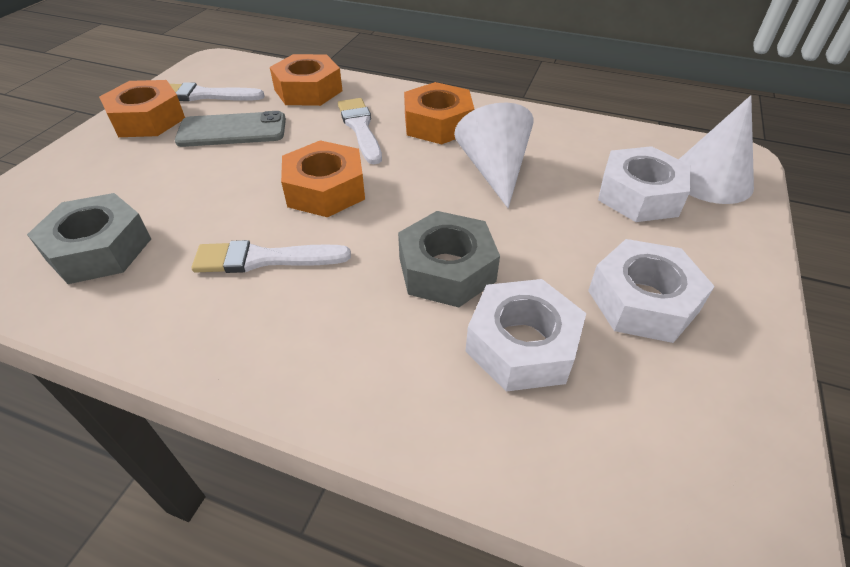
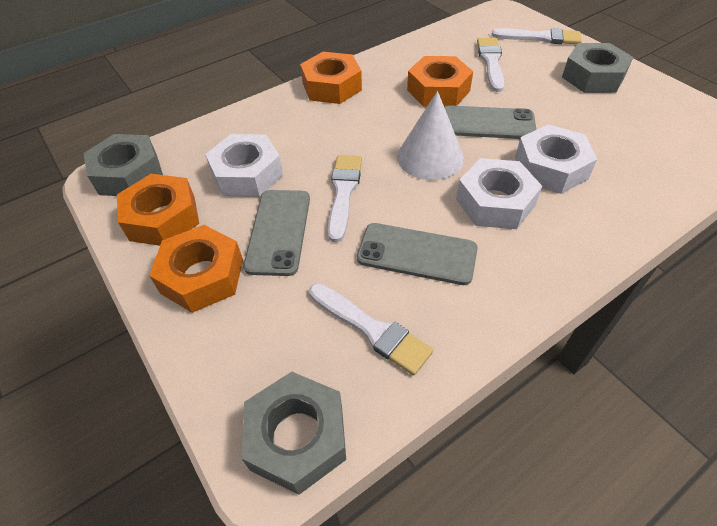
grey nut: [27,193,151,284] [398,211,500,307] = 2 -> [83,134,163,196] [242,372,346,495] [562,43,633,93] = 3
grey phone: [175,111,286,147] = 1 -> [243,190,310,276] [357,223,478,285] [444,105,536,139] = 3
white brush: [170,82,265,101] [192,240,351,273] [338,98,382,164] = 3 -> [309,283,433,376] [328,155,362,242] [477,38,504,92] [492,28,582,44] = 4
white cone: [454,102,534,208] [679,95,754,204] = 2 -> [397,91,464,180] = 1

